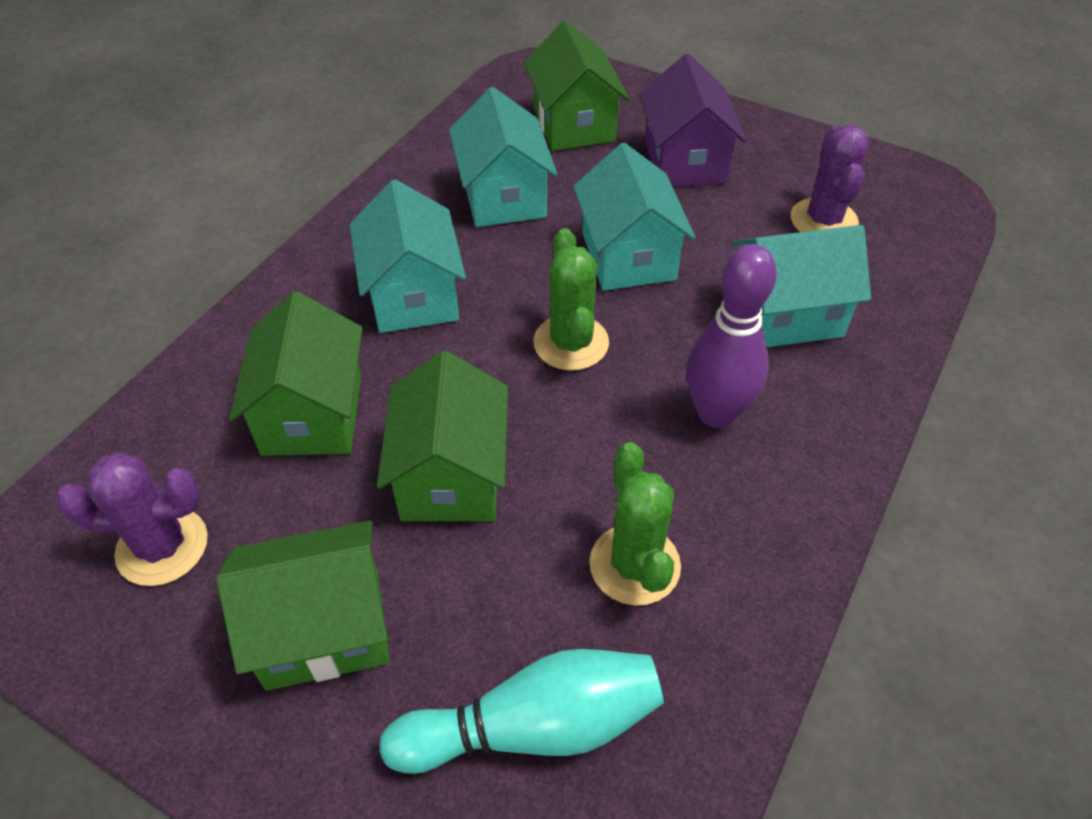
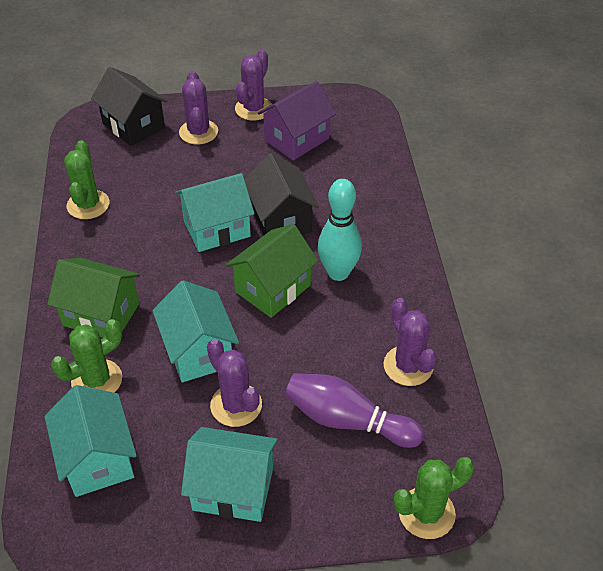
black house: none = 0 -> [91,67,167,146] [244,153,319,235] = 2
green cactus: [533,228,609,371] [589,442,681,606] = 2 -> [51,319,122,393] [64,140,109,219] [393,457,474,539] = 3
green house: [216,521,390,691] [229,291,363,456] [377,351,508,521] [524,20,629,151] = 4 -> [47,258,140,338] [226,224,318,318] = 2
purple cactus: [55,452,208,586] [791,124,869,232] = 2 -> [179,71,218,144] [207,339,262,427] [235,50,272,121] [383,298,437,386] = 4

